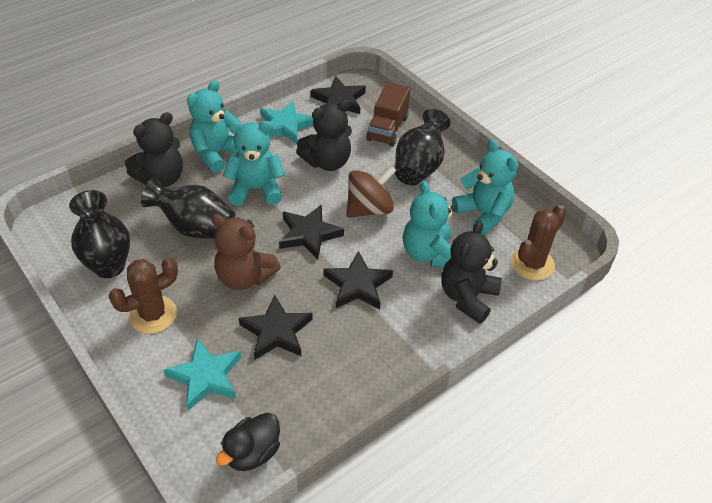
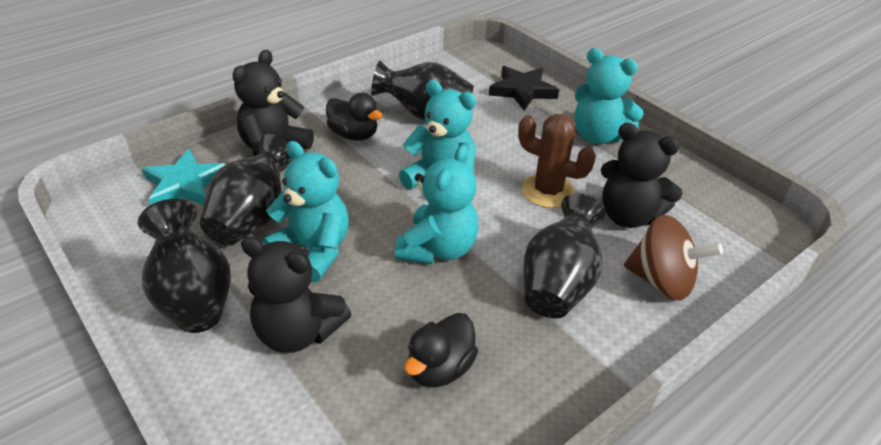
black duck: [216,413,280,471] = 1 -> [326,93,383,141] [404,313,478,388] = 2
black star: [239,295,313,360] [279,204,344,259] [311,76,366,114] [323,251,393,309] = 4 -> [489,66,559,111] = 1
black vase: [69,190,130,278] [141,177,235,239] [395,109,450,186] = 3 -> [138,199,231,333] [200,134,293,246] [371,61,474,120] [524,193,606,319] = 4
brown cactus: [109,257,178,334] [511,205,567,280] = 2 -> [518,114,596,208] = 1
brown teddy bear: [211,214,281,290] = 1 -> none = 0
brown truck: [366,82,410,147] = 1 -> none = 0
turquoise star: [163,338,241,411] [260,101,313,144] = 2 -> [142,149,226,205] = 1

